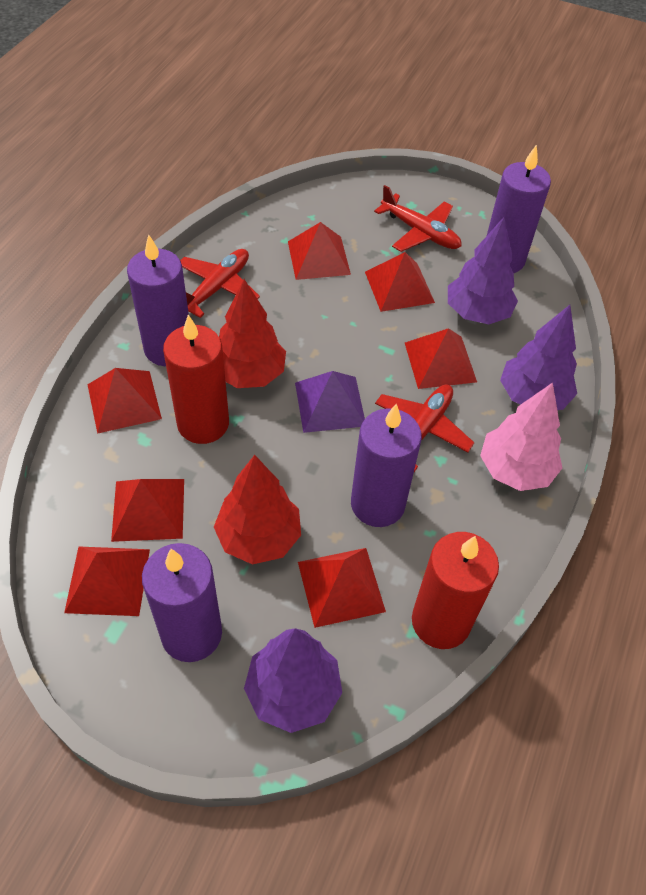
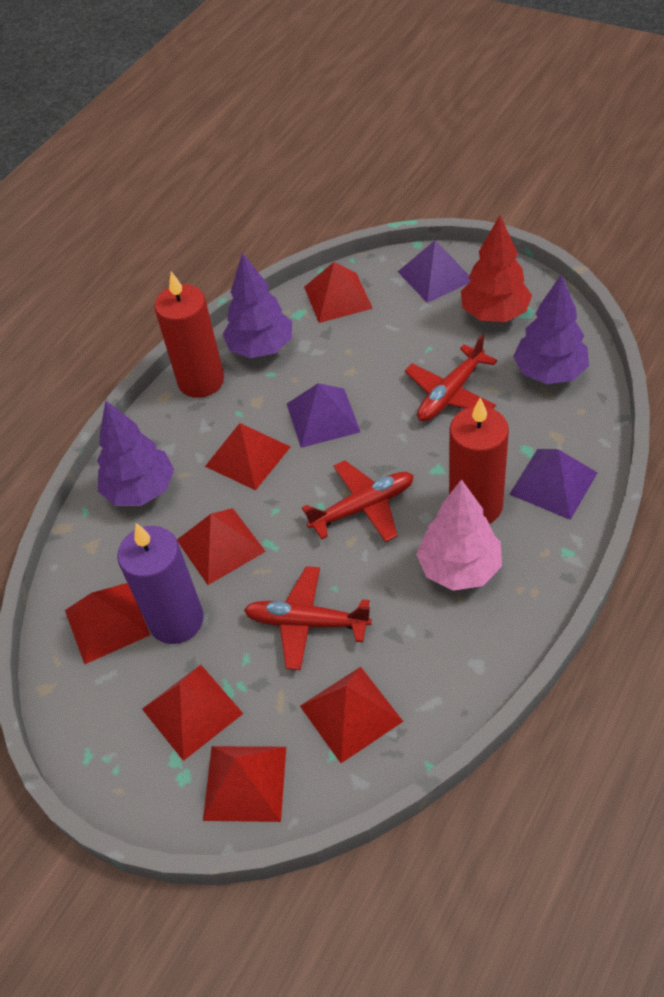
purple candle: [127,235,189,366] [142,543,222,662] [351,404,422,527] [487,145,551,273] = 4 -> [117,523,204,644] = 1
purple pyramid: [295,371,365,433] = 1 -> [287,383,360,448] [398,240,471,303] [509,449,597,520] = 3
red tree: [214,455,301,565] [219,279,286,388] = 2 -> [461,216,532,322] = 1

